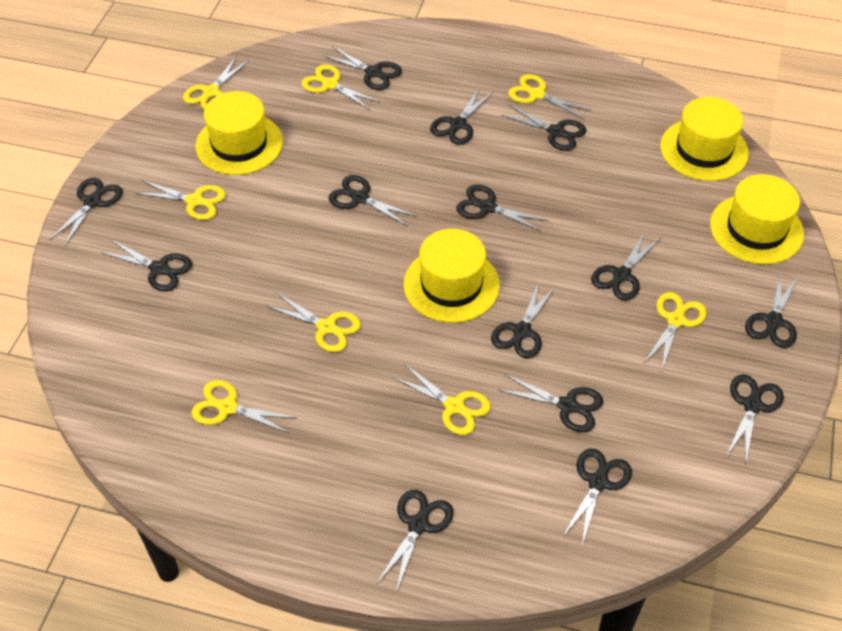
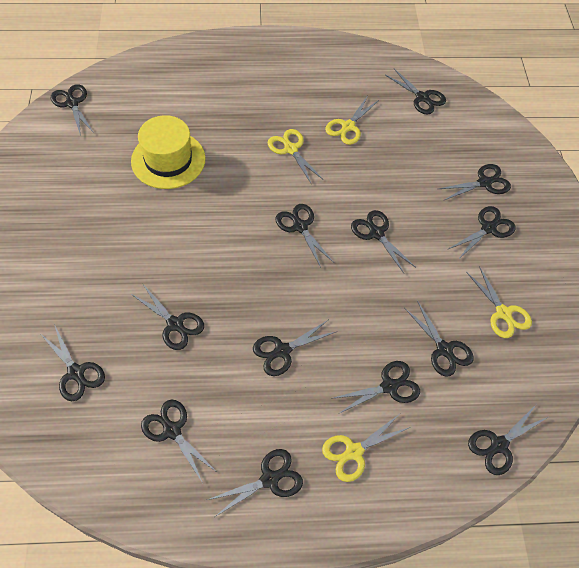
yellow hat: [195,91,283,175] [404,229,500,323] [660,97,749,181] [710,174,804,264] = 4 -> [131,115,206,189] = 1
yellow scissors: [135,180,226,220] [183,56,249,110] [191,380,297,433] [266,292,361,352] [301,64,380,110] [393,364,491,435] [508,74,592,119] [644,292,707,369] = 8 -> [268,129,324,185] [322,415,410,482] [325,97,379,145] [466,266,532,338] = 4

